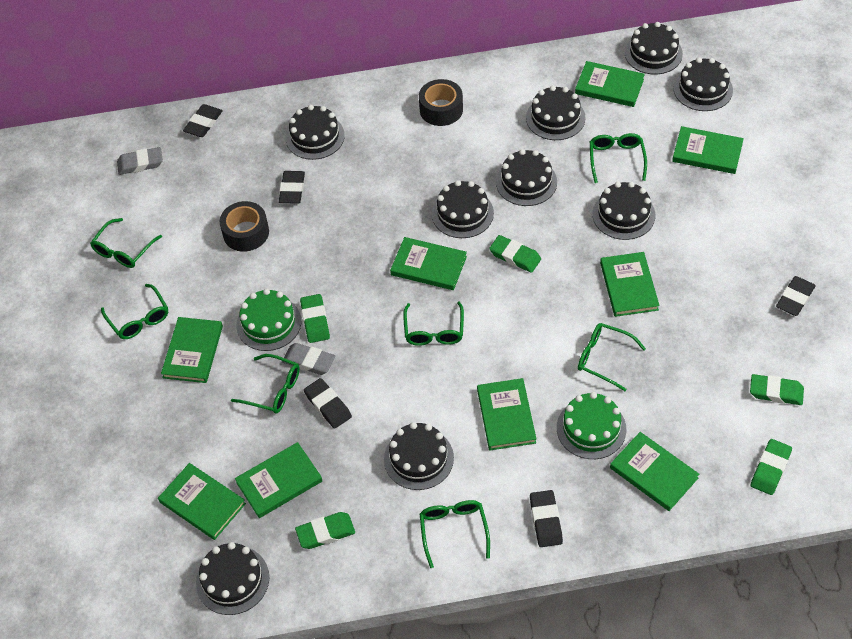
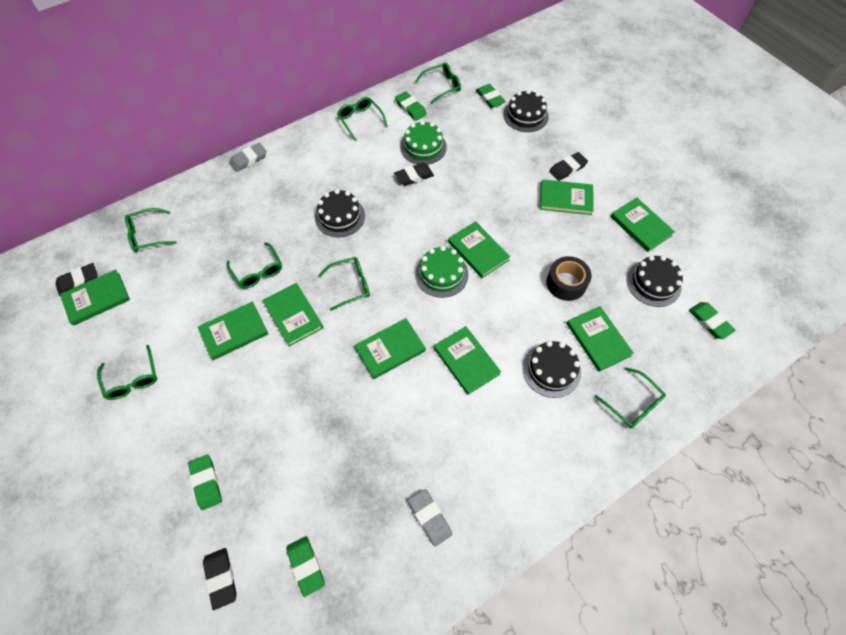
black cake: [196,542,269,615] [286,105,345,160] [384,422,454,490] [432,180,494,238] [496,149,557,206] [526,86,585,140] [592,182,656,240] [625,22,683,74] [673,57,733,111] = 9 -> [315,189,365,237] [503,90,549,132] [522,341,581,398] [627,255,683,307] = 4
black eraser: [183,104,223,137] [279,171,305,204] [304,378,352,429] [530,490,563,547] [776,276,816,316] = 5 -> [55,263,97,296] [203,548,237,610] [394,163,434,186] [549,152,588,181] = 4
black tape: [219,201,269,252] [419,79,463,126] = 2 -> [546,256,591,301] = 1

